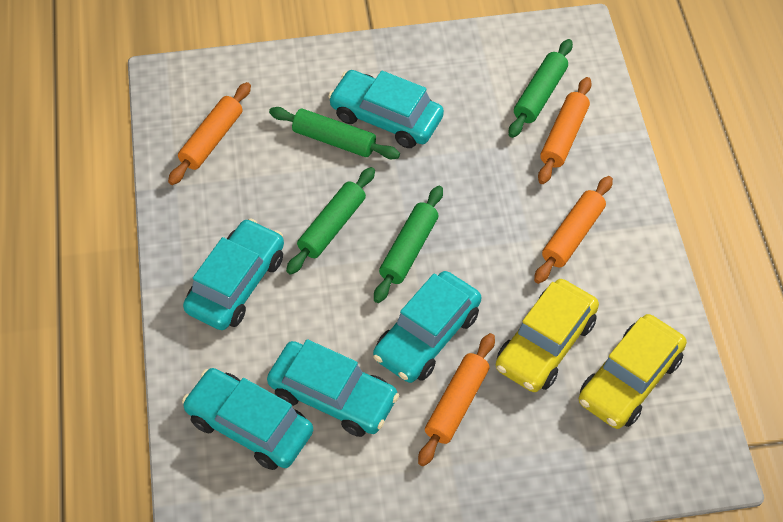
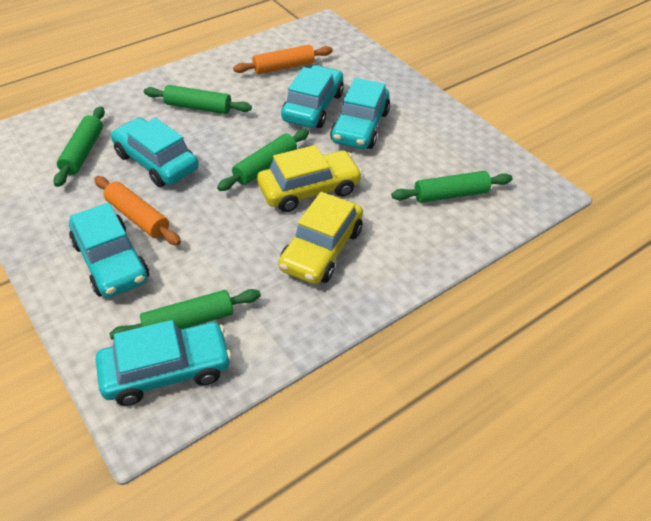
green rolling pin: [269,107,400,159] [286,167,375,275] [374,186,443,303] [509,39,573,138] = 4 -> [54,106,105,187] [109,289,261,340] [144,85,252,114] [217,129,309,191] [391,171,512,203] = 5
orange rolling pin: [168,82,251,185] [418,333,495,466] [534,176,613,284] [538,77,592,184] = 4 -> [94,176,181,245] [233,45,333,74] = 2

